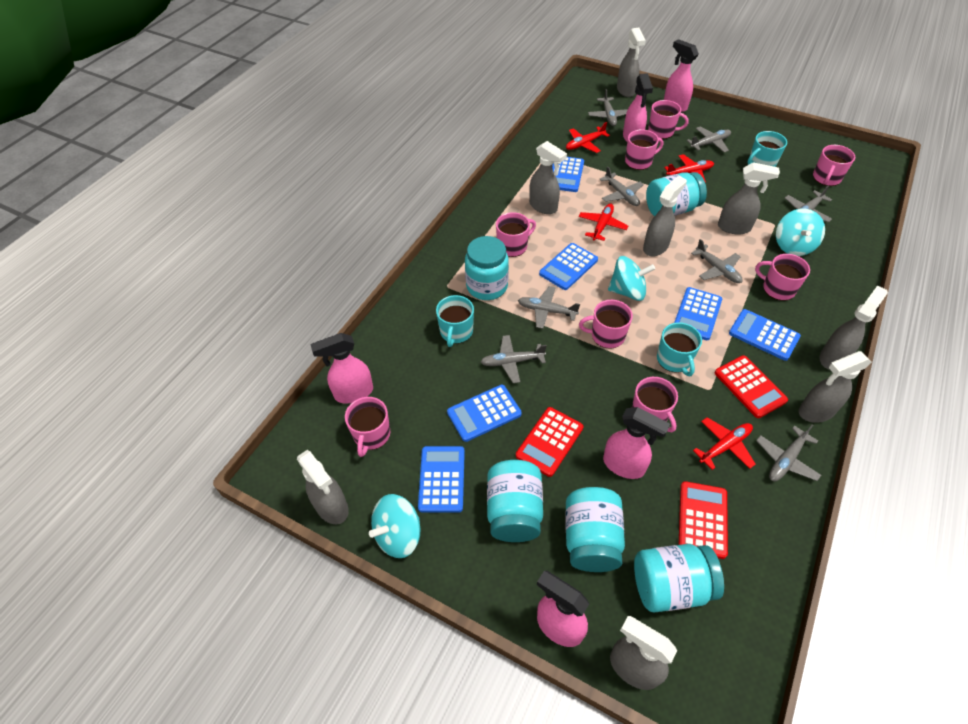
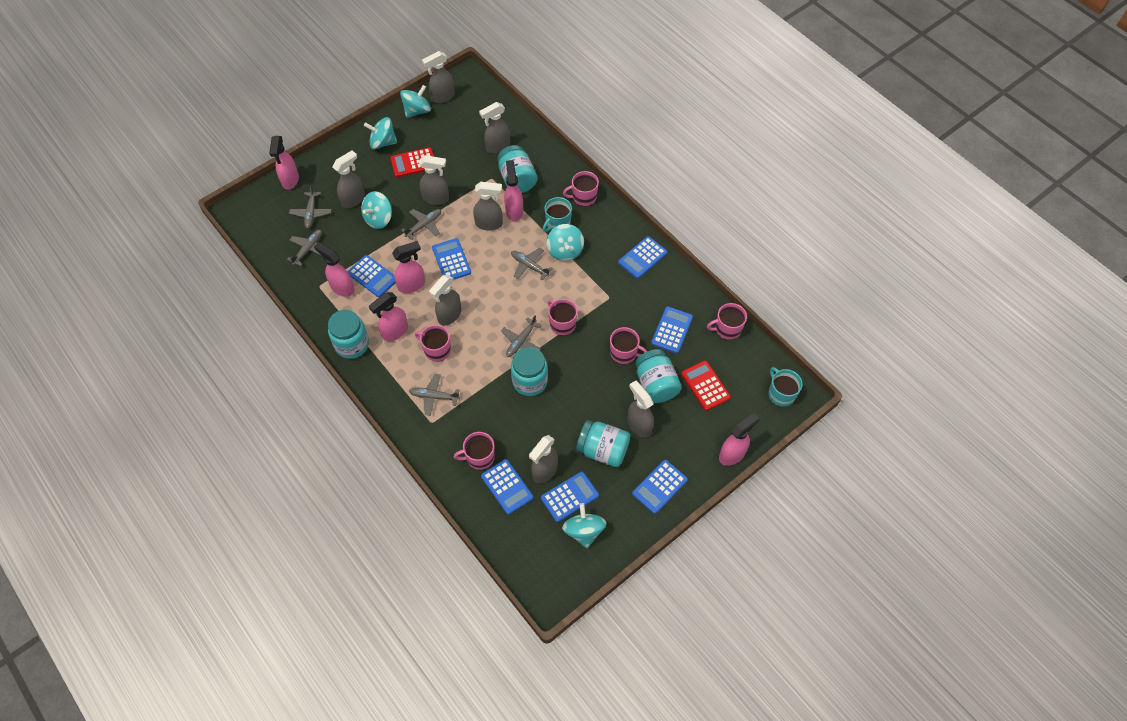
blue calculator: [418,446,465,513] [447,385,522,442] [539,243,598,290] [552,157,584,192] [674,287,722,340] [729,309,801,361] = 6 -> [348,255,395,297] [432,238,471,280] [481,459,533,515] [541,471,599,522] [618,236,667,279] [632,460,688,514] [651,306,693,354] = 7
grey plane: [481,335,547,383] [518,286,580,329] [588,89,628,126] [599,166,644,206] [687,126,731,152] [691,239,743,283] [756,424,821,481] [785,186,832,222] = 8 -> [287,230,322,266] [289,185,331,229] [401,209,441,240] [409,374,460,416] [501,315,542,357] [511,248,553,280] = 6
pink mug: [345,397,390,457] [496,212,536,257] [579,300,633,349] [625,129,663,170] [632,377,678,432] [648,100,688,139] [755,254,810,301] [813,145,855,186] = 8 -> [415,325,451,362] [454,432,495,470] [548,299,578,335] [563,171,599,206] [610,327,647,364] [707,303,747,340] = 6
pink spray bottle: [310,333,373,403] [537,571,589,647] [603,407,670,479] [623,73,653,142] [664,39,699,112] = 5 -> [269,136,299,190] [314,242,354,297] [369,292,408,341] [392,241,425,293] [504,160,523,221] [719,413,759,466] = 6
red calculator: [516,407,584,477] [679,481,728,559] [715,355,788,418] = 3 -> [390,148,434,177] [681,361,731,411] = 2
red plane: [566,122,610,153] [579,204,628,241] [664,154,714,183] [693,417,756,470] = 4 -> none = 0
turquoise mug: [436,295,474,347] [657,322,702,376] [747,131,787,167] = 3 -> [543,197,572,232] [769,367,802,407] = 2
turquoise spinning top: [369,494,421,558] [608,256,655,301] [776,209,825,256] = 3 -> [361,191,392,229] [364,117,397,149] [400,85,431,118] [546,224,584,261] [562,503,606,548] = 5

